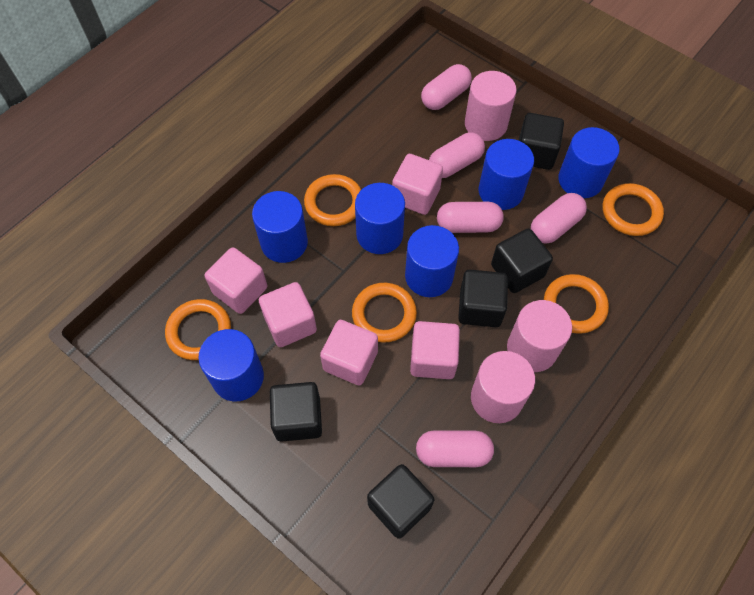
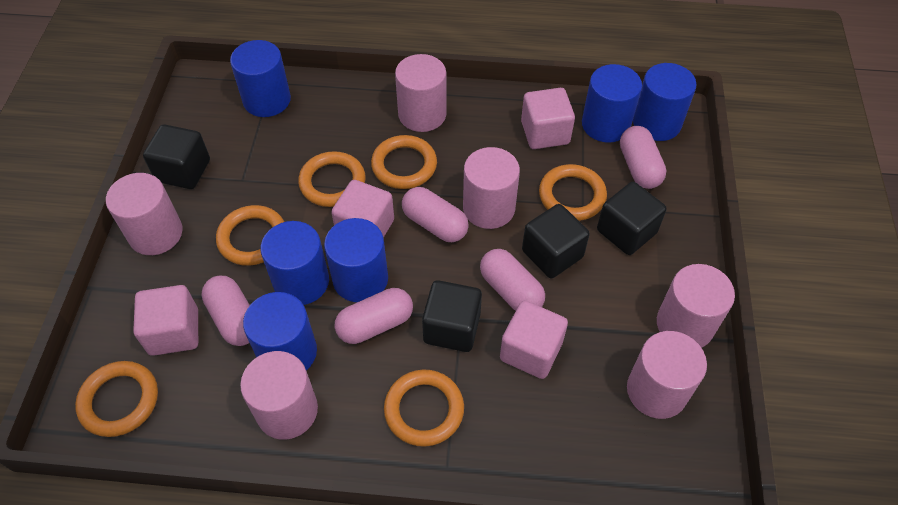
black cube: [270,382,322,442] [367,464,434,538] [458,270,508,327] [491,228,553,293] [519,113,564,170] = 5 -> [143,124,210,189] [422,280,482,352] [522,204,590,278] [597,182,667,255] = 4
orange ring: [165,299,231,360] [304,174,361,226] [352,283,417,343] [544,274,609,334] [603,183,664,236] = 5 -> [75,361,158,437] [216,205,284,266] [298,151,366,207] [371,135,437,189] [384,370,464,447] [539,164,607,221] = 6
pink cube: [205,247,267,314] [259,282,317,347] [320,320,378,386] [392,154,443,215] [410,321,460,379] = 5 -> [133,285,198,356] [331,180,394,238] [500,301,568,379] [521,88,575,149] = 4
pink cylinder: [465,71,517,141] [471,351,535,423] [507,300,572,372] = 3 -> [106,173,183,255] [240,351,318,440] [395,54,447,132] [463,147,520,229] [627,331,707,419] [657,264,735,348] = 6

